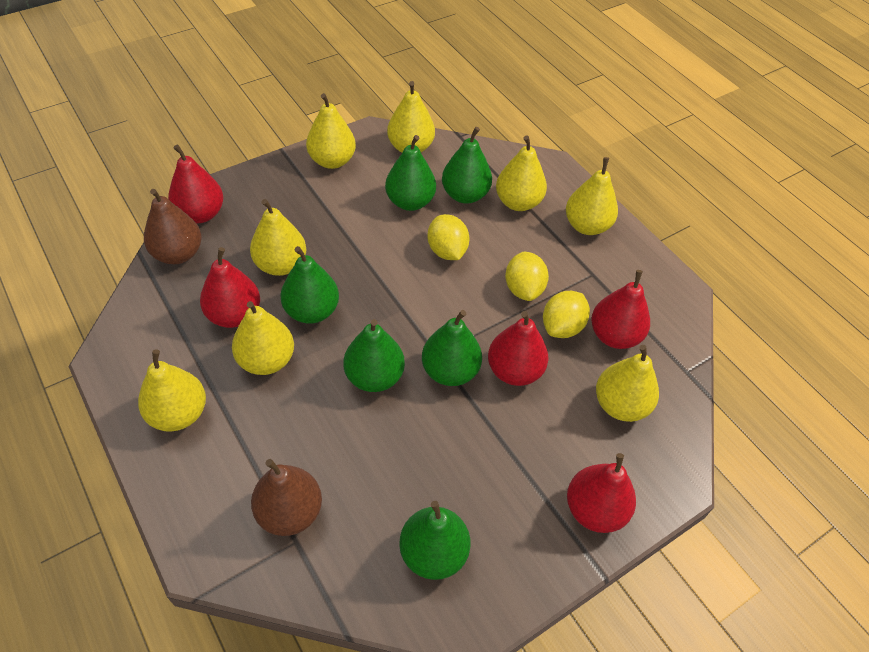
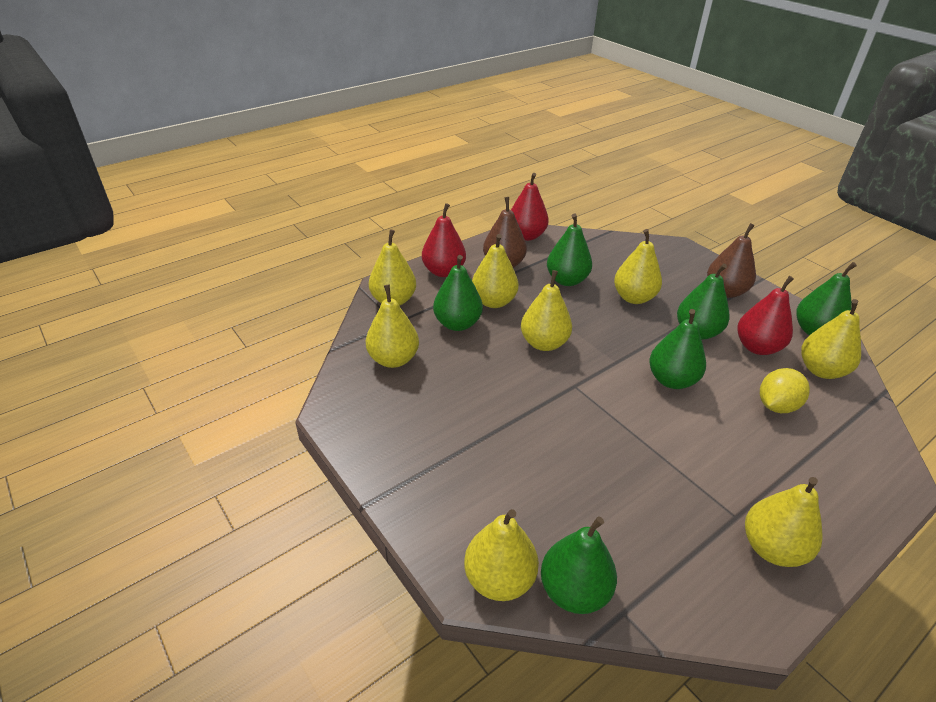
red pear: [168,144,224,223] [200,247,260,328] [488,311,548,386] [567,453,636,533] [591,270,650,349] = 5 -> [422,203,466,277] [511,173,549,241] [737,276,794,355] = 3
yellow lemon: [427,214,470,260] [505,252,549,301] [543,291,590,338] = 3 -> [760,368,810,413] = 1

